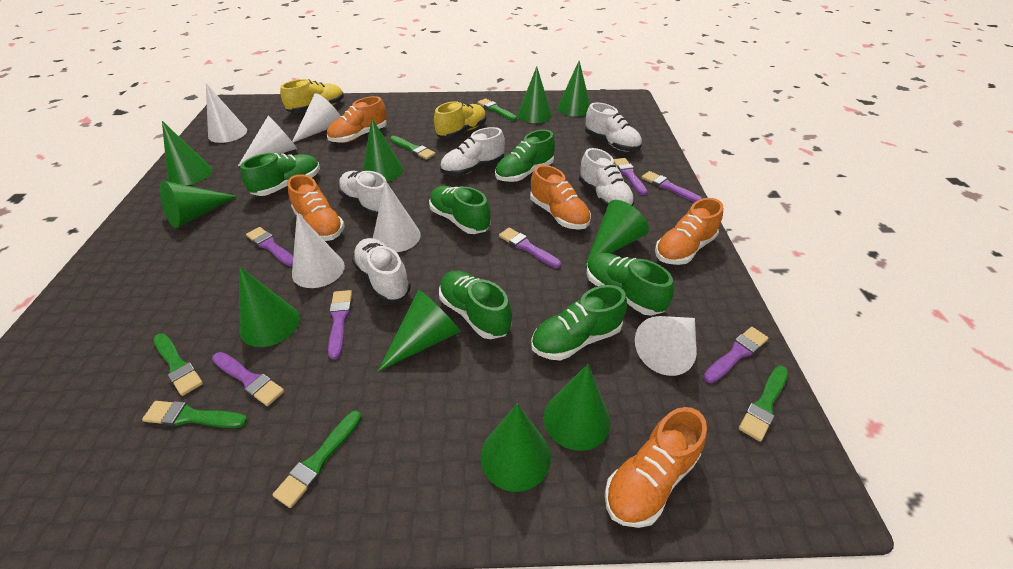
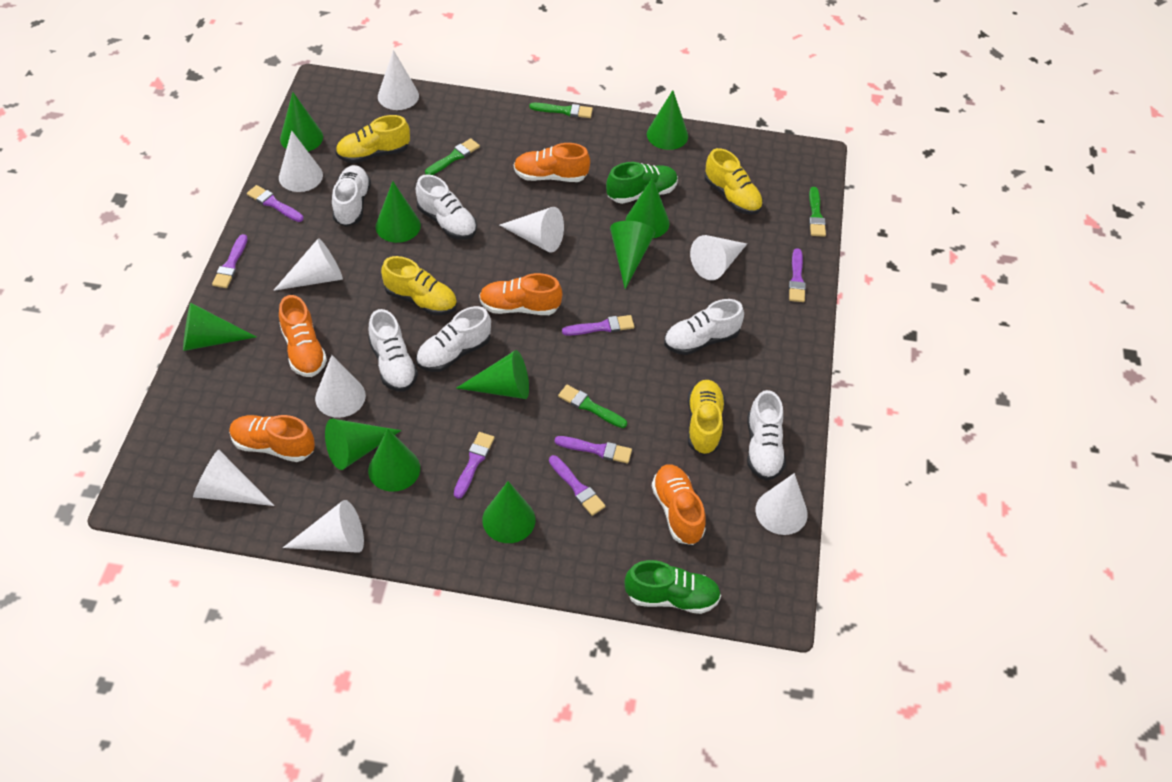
green brush: [142,401,248,428] [153,333,203,396] [272,410,362,508] [390,136,435,160] [478,98,517,121] [739,366,788,442] = 6 -> [425,138,480,175] [529,103,593,118] [558,385,627,428] [809,187,826,237] = 4
green shoe: [240,153,320,196] [429,186,490,234] [439,271,512,339] [495,130,555,182] [531,285,627,361] [587,253,674,316] = 6 -> [606,162,678,204] [625,560,721,614] = 2
white cone: [206,83,247,143] [238,116,297,166] [292,93,341,143] [292,213,345,288] [373,180,421,252] [635,316,697,376] = 6 -> [193,449,275,506] [273,238,343,291] [279,130,323,192] [283,500,364,553] [315,355,366,418] [378,50,419,110] [499,207,564,253] [690,235,747,280] [756,473,808,535] = 9
white shoe: [338,171,387,216] [352,238,411,302] [440,127,505,176] [579,148,635,208] [585,102,642,152] = 5 -> [332,165,371,226] [368,309,418,392] [416,174,477,240] [416,306,491,372] [664,299,744,355] [747,390,786,481] = 6
yellow shoe: [280,79,344,113] [434,101,486,139] = 2 -> [335,115,410,163] [381,256,457,316] [688,380,725,455] [705,148,763,215] = 4

